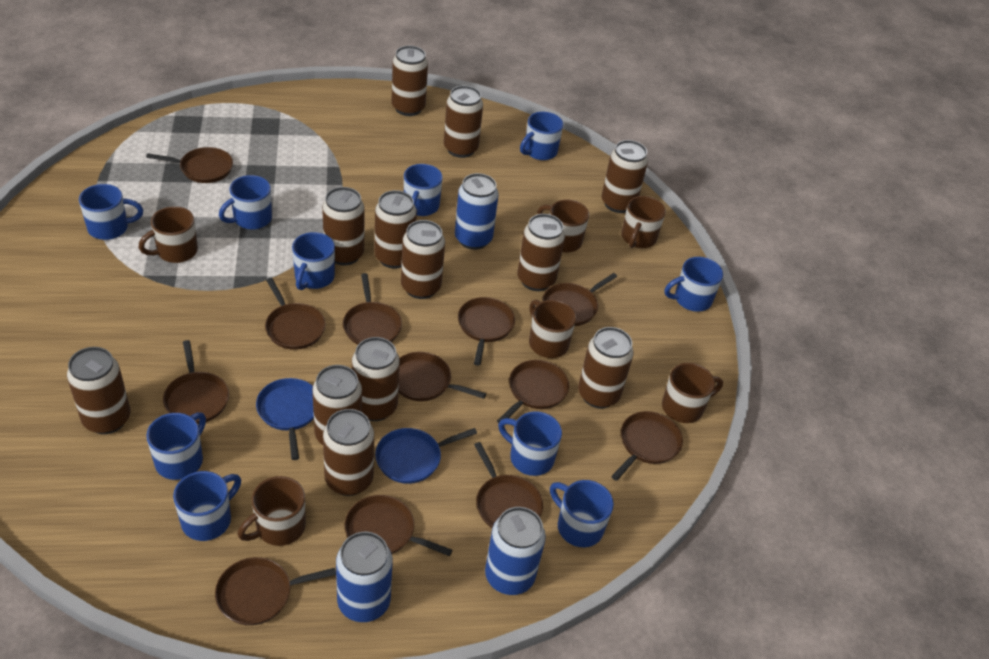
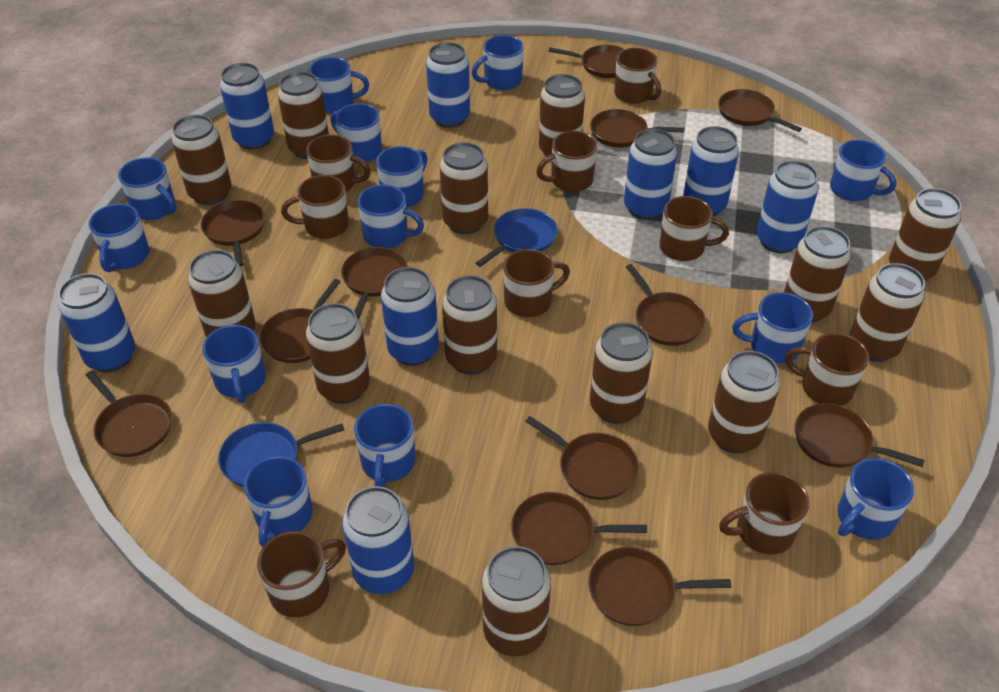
blue can: [336,532,393,622] [455,173,498,250] [485,507,546,595] = 3 -> [58,273,135,372] [220,63,274,150] [342,486,414,594] [381,267,439,366] [426,42,470,128] [624,129,677,220] [683,126,739,217] [756,160,819,253] = 8
blue mug: [79,184,143,240] [146,412,206,480] [173,471,241,541] [219,175,272,229] [292,232,335,290] [404,164,443,216] [498,411,562,476] [520,112,563,160] [550,480,614,547] [665,257,723,312] = 10 -> [89,204,149,272] [118,157,177,220] [202,325,266,403] [244,456,313,547] [309,57,369,114] [330,103,382,162] [354,404,415,487] [358,184,424,248] [376,146,427,208] [472,35,524,90] [732,292,813,364] [830,140,896,201] [838,458,914,540] = 13
brown can: [67,347,130,434] [312,365,362,445] [322,187,365,265] [323,409,374,496] [352,337,400,421] [374,190,417,268] [391,46,428,116] [401,220,445,299] [444,86,483,158] [517,214,565,291] [578,327,634,408] [602,140,648,213] = 12 -> [172,115,232,205] [188,250,256,337] [278,72,329,159] [306,303,370,404] [440,142,488,234] [442,275,497,375] [482,546,551,656] [539,74,585,156] [590,322,652,424] [708,351,780,453] [784,226,851,323] [850,263,925,362] [889,188,961,281] = 13
brown mug: [138,206,198,263] [237,476,306,546] [529,300,576,358] [537,199,589,253] [622,196,666,248] [662,363,723,423] = 6 -> [257,531,346,618] [281,175,349,239] [306,134,371,192] [503,249,570,317] [536,131,597,192] [614,48,662,104] [659,196,729,261] [719,472,810,554] [785,333,869,406] = 9

